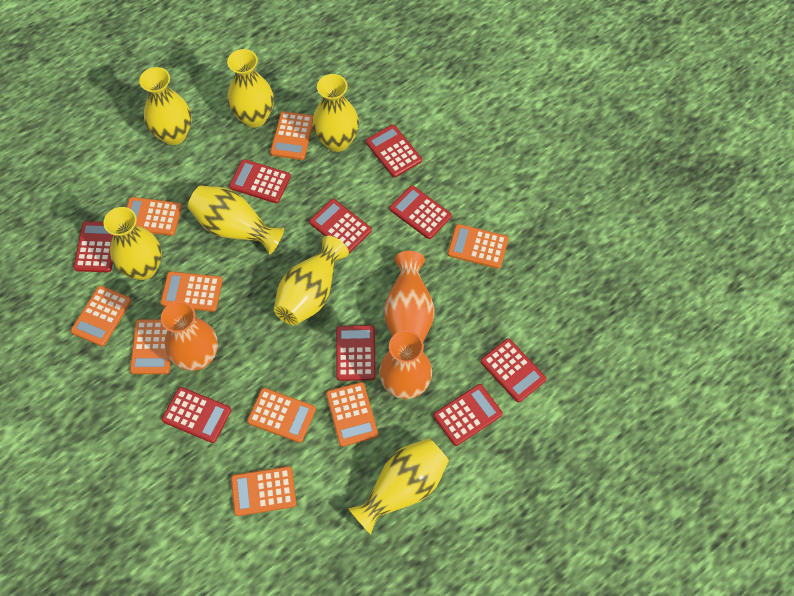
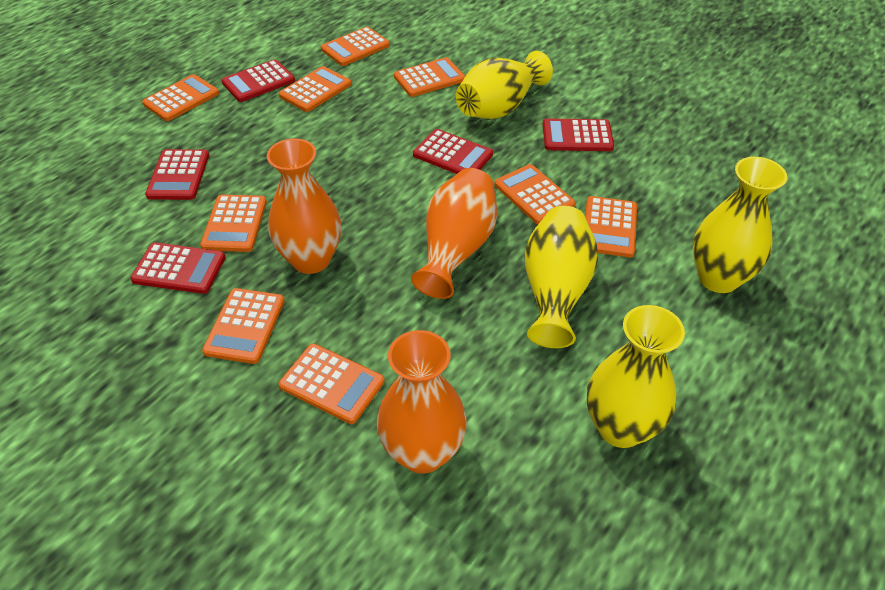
red calculator: [74,221,113,272] [162,387,231,443] [229,159,291,203] [309,199,372,253] [336,325,376,381] [366,125,422,177] [390,185,452,239] [433,384,503,446] [481,338,546,403] = 9 -> [131,242,226,294] [145,149,209,200] [221,59,295,102] [413,129,493,174] [543,119,614,151] = 5
yellow vase: [103,207,162,280] [139,67,192,145] [188,185,284,254] [227,49,274,128] [274,236,349,325] [312,74,359,152] [348,438,449,535] = 7 -> [456,51,553,119] [524,206,598,348] [587,305,685,448] [693,157,787,293] = 4

